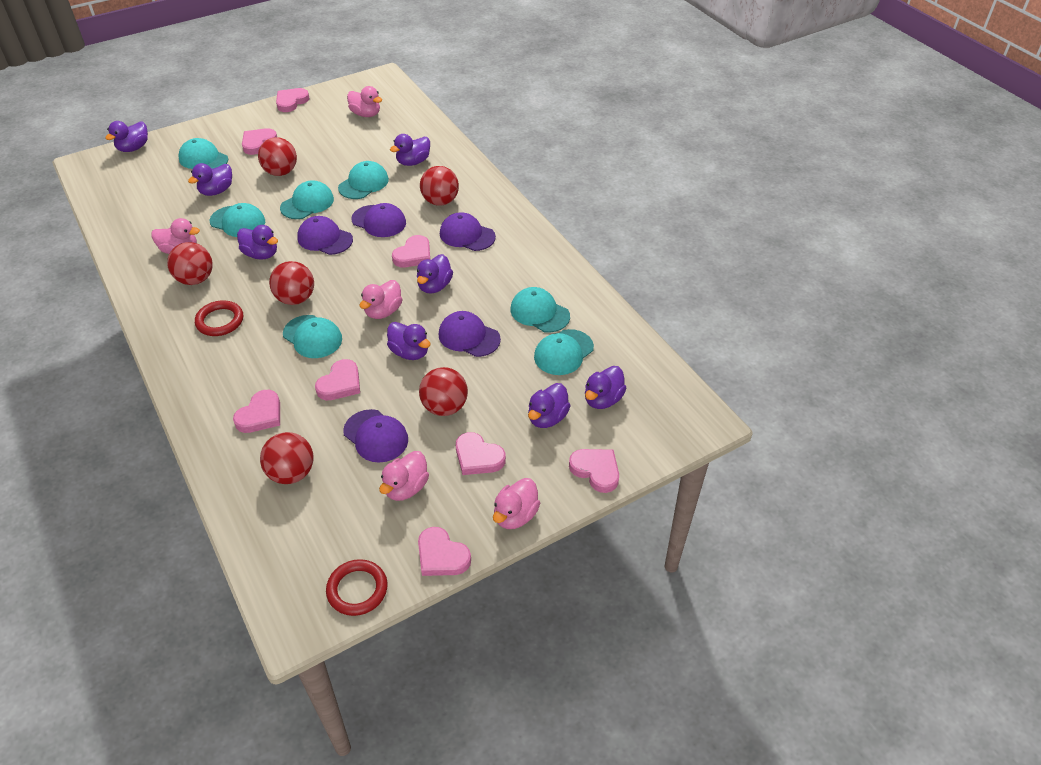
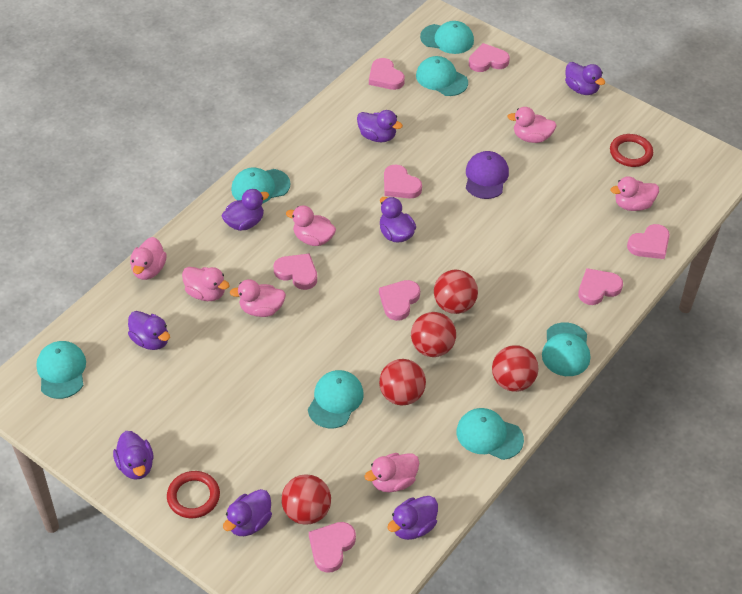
pink duck: [151,218,200,254] [347,86,382,117] [359,280,403,319] [379,451,429,501] [493,478,540,529] = 5 -> [130,237,167,280] [182,267,230,301] [230,279,286,317] [286,206,336,246] [365,453,419,492] [507,107,557,143] [610,176,659,211] = 7
purple cap: [297,216,353,255] [343,409,408,463] [351,203,406,237] [439,311,501,357] [440,212,496,251] = 5 -> [466,151,509,199] = 1
red ball: [167,242,213,285] [258,137,297,176] [260,432,314,484] [269,261,314,305] [419,367,468,416] [420,166,459,206] = 6 -> [281,474,331,525] [379,359,426,405] [411,312,456,357] [434,270,478,314] [492,345,538,392] = 5

